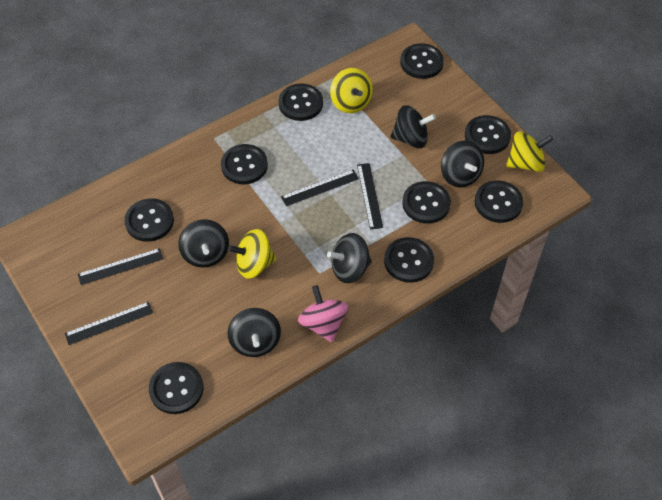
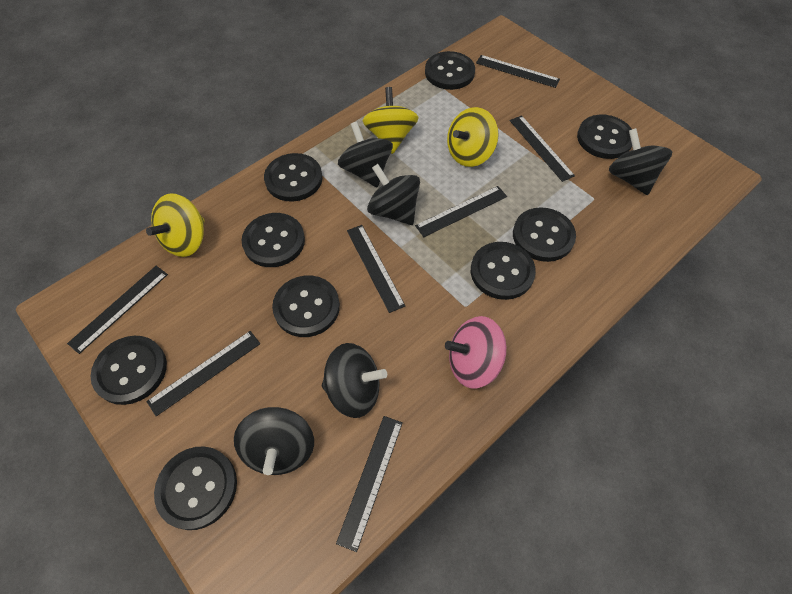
black ruler: [65,302,153,345] [78,248,163,285] [281,170,359,206] [357,163,383,230] = 4 -> [67,266,168,354] [146,331,260,416] [336,416,403,552] [347,225,405,313] [415,186,507,237] [476,55,560,88] [510,115,575,182] = 7

